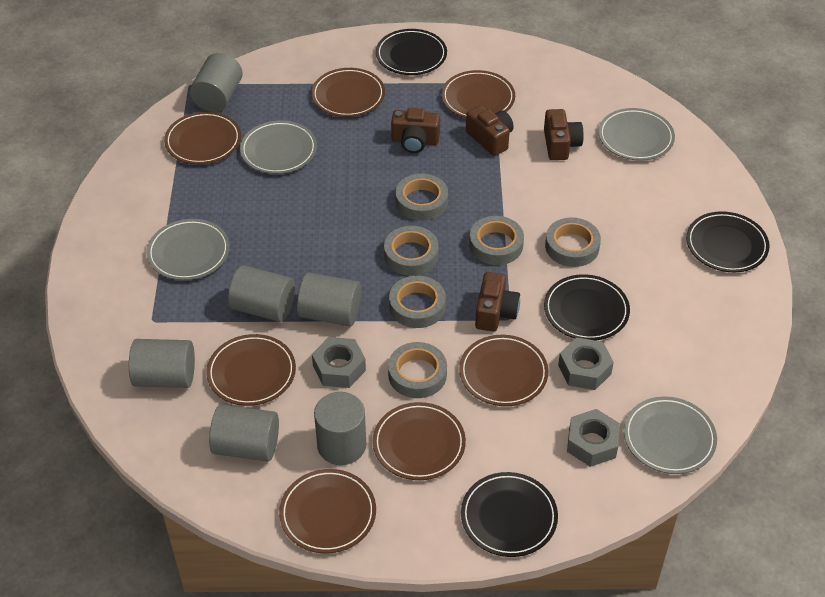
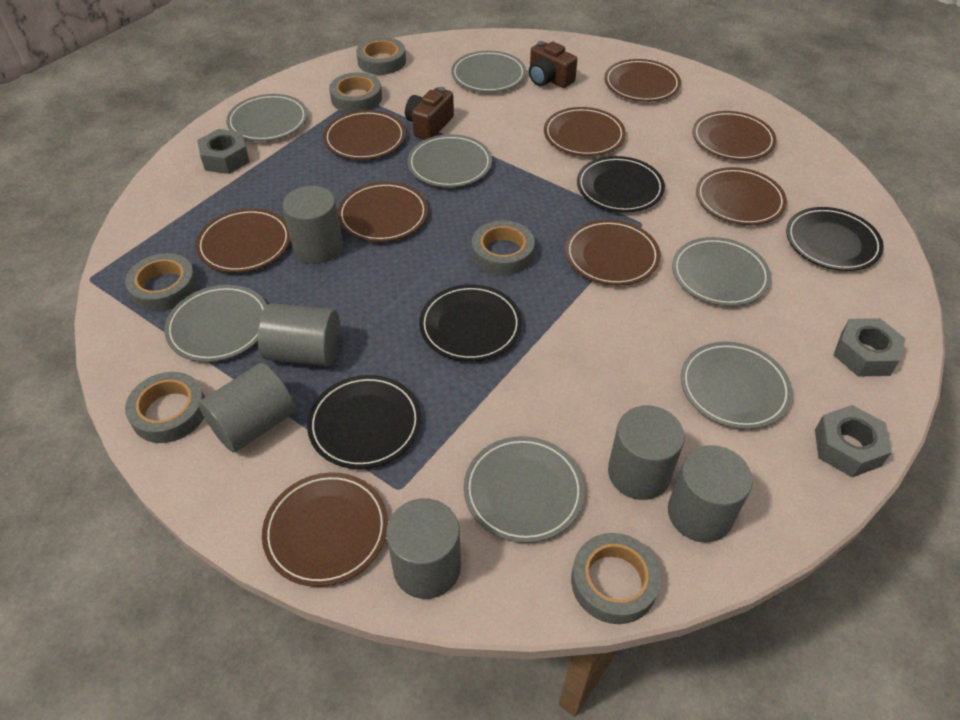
brown camera: [391,108,440,153] [466,105,514,156] [475,272,520,332] [544,109,584,160] = 4 -> [405,87,454,140] [529,41,578,88] = 2
brown plate: [164,112,241,164] [206,334,296,406] [279,469,376,554] [311,68,385,117] [373,402,466,480] [442,70,515,118] [459,335,549,406] = 7 -> [196,208,291,273] [262,472,388,587] [323,110,406,160] [337,182,428,242] [544,107,626,156] [565,220,661,286] [604,59,681,102] [693,111,776,161] [696,167,787,225] = 9
grey plate: [147,219,230,280] [240,120,317,174] [598,108,675,161] [624,396,717,474] = 4 -> [164,285,267,362] [226,94,308,141] [407,134,492,187] [451,51,526,92] [464,436,585,543] [672,237,771,306] [680,342,792,429] = 7

